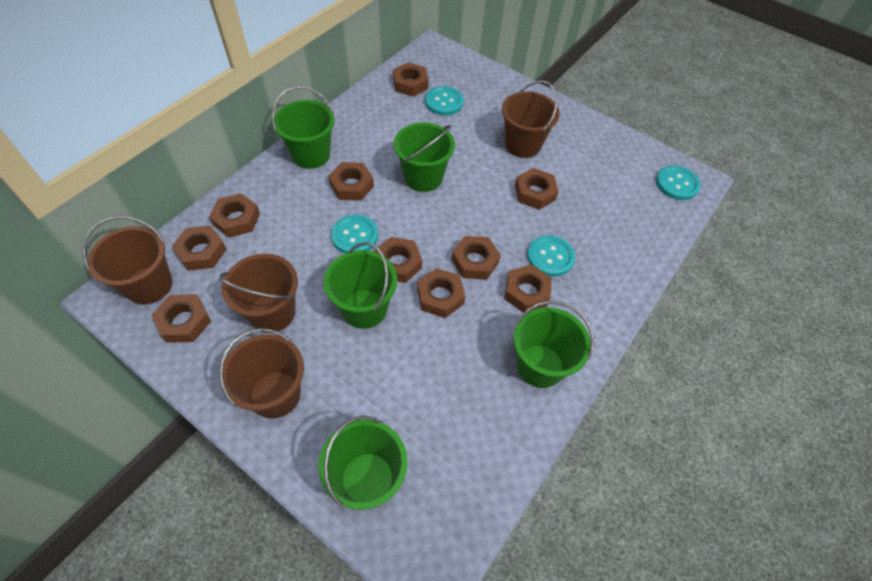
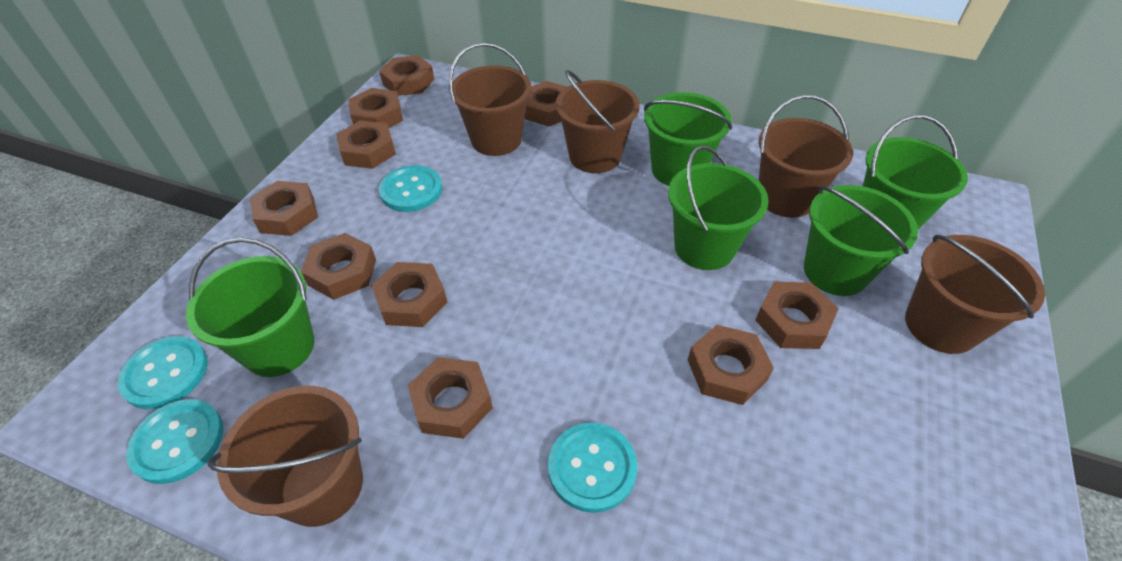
brown bucket: [82,216,172,305] [219,328,304,419] [220,254,298,333] [502,80,560,158] = 4 -> [208,386,363,527] [449,42,531,156] [555,70,640,173] [759,95,853,218] [905,235,1045,354] = 5

